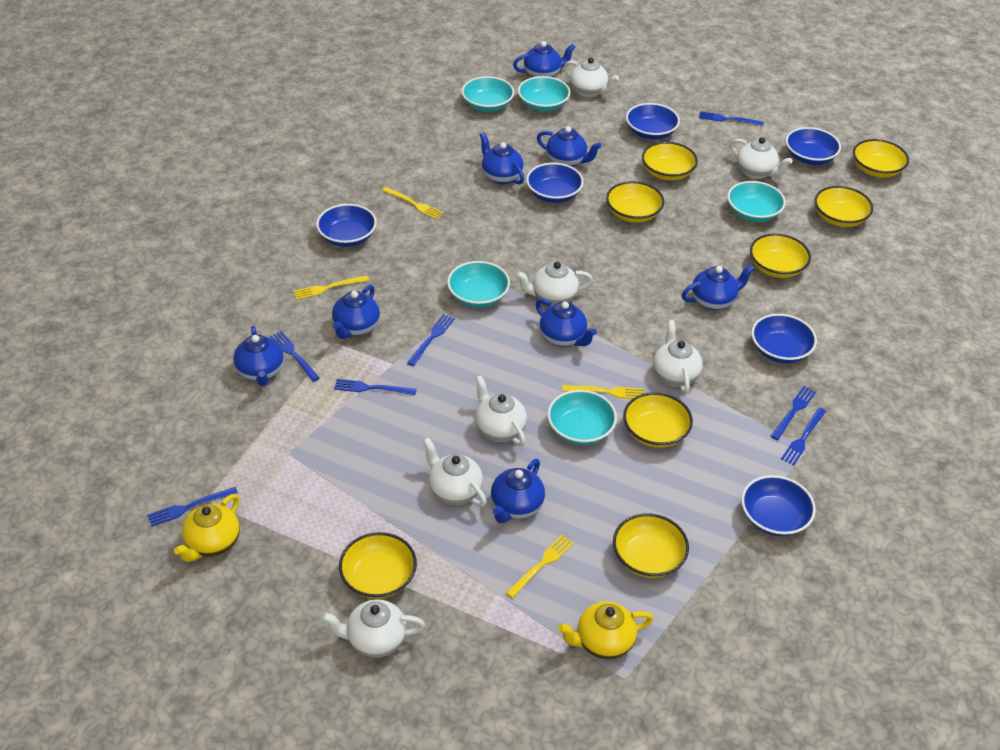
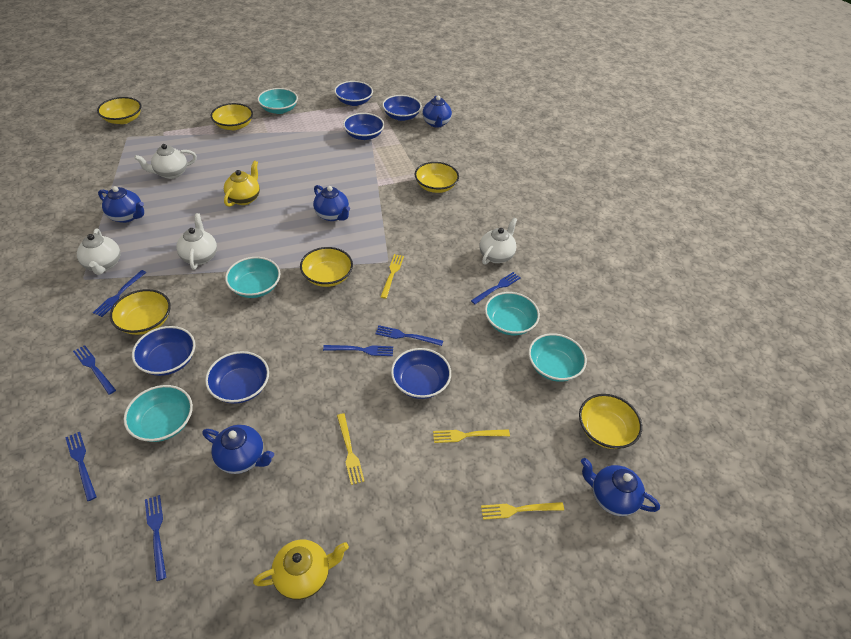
blue teapot: [233,326,284,386] [332,285,380,339] [480,132,524,185] [491,459,545,523] [513,41,575,77] [536,299,597,347] [537,126,602,167] [682,264,755,310] = 8 -> [98,186,144,223] [202,425,274,474] [313,185,350,221] [422,96,452,128] [581,458,660,516] = 5
white teapot: [321,599,425,658] [423,438,487,507] [475,375,527,446] [516,262,593,306] [564,57,619,98] [653,320,703,394] [730,137,793,179] = 7 -> [77,228,120,275] [134,144,197,179] [176,213,217,270] [480,218,517,264] = 4
yellow bowl: [339,532,417,599] [606,181,664,223] [613,513,689,578] [623,392,693,448] [642,142,698,181] [750,234,811,278] [815,186,873,227] [853,139,909,178] = 8 -> [97,97,142,124] [110,289,171,335] [210,103,253,130] [300,247,353,287] [415,162,459,193] [579,394,642,449] = 6

